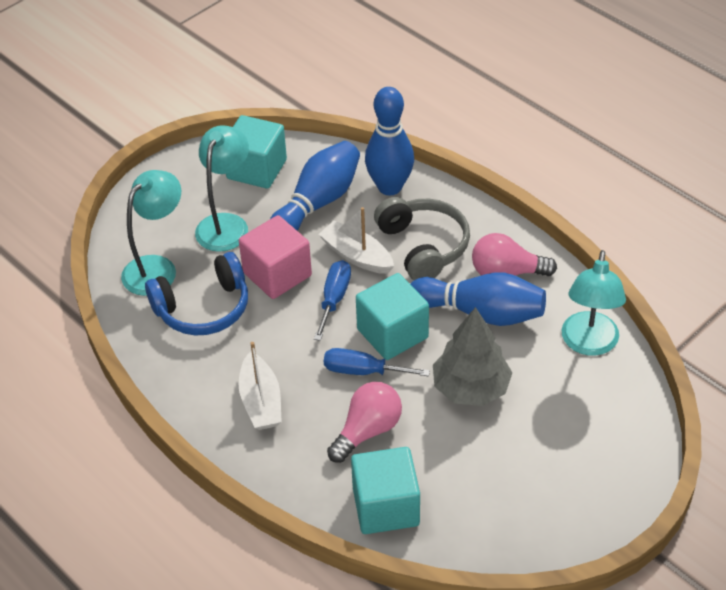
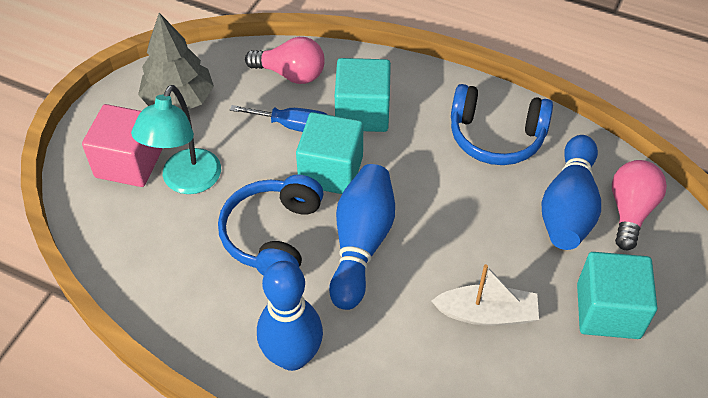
blue headphones: [145,252,248,336] = 1 -> [218,174,324,276] [451,84,553,165] = 2
blue screwdriver: [314,260,351,341] [324,348,430,376] = 2 -> [230,105,328,132] = 1
grey headphones: [374,197,470,280] = 1 -> none = 0
turquoise lamp: [121,170,181,296] [195,125,249,252] [562,250,626,356] = 3 -> [131,85,221,194] = 1
white boat: [238,342,282,430] [318,207,394,274] = 2 -> [431,264,539,326] = 1

